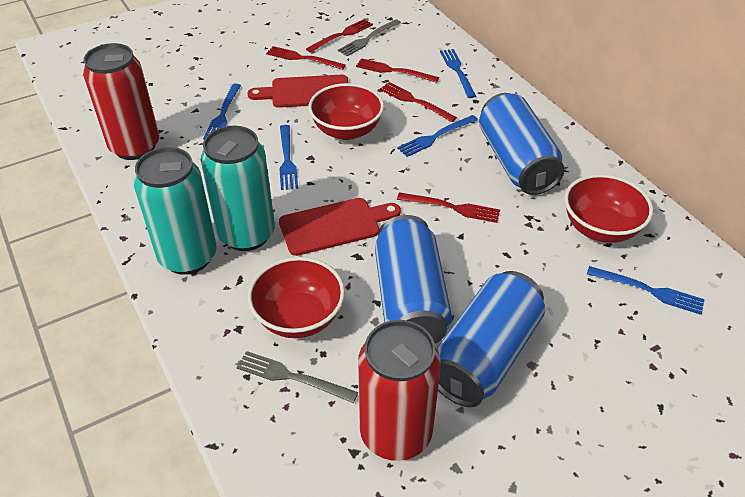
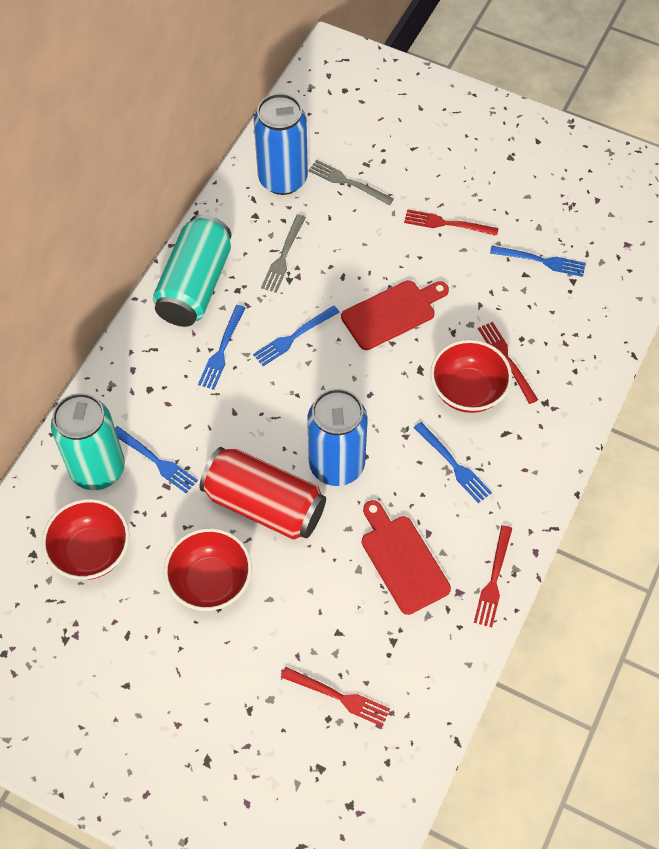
blue can: [375,215,452,344] [437,271,545,407] [479,93,565,195] = 3 -> [254,93,308,195] [307,389,368,486] = 2
red can: [83,43,159,160] [358,320,441,461] = 2 -> [200,447,326,540] = 1
red fork: [266,46,346,70] [306,19,373,53] [356,58,439,83] [380,82,457,122] [397,192,500,223] = 5 -> [281,667,390,727] [404,209,499,236] [474,525,512,628] [478,322,538,404] = 4

